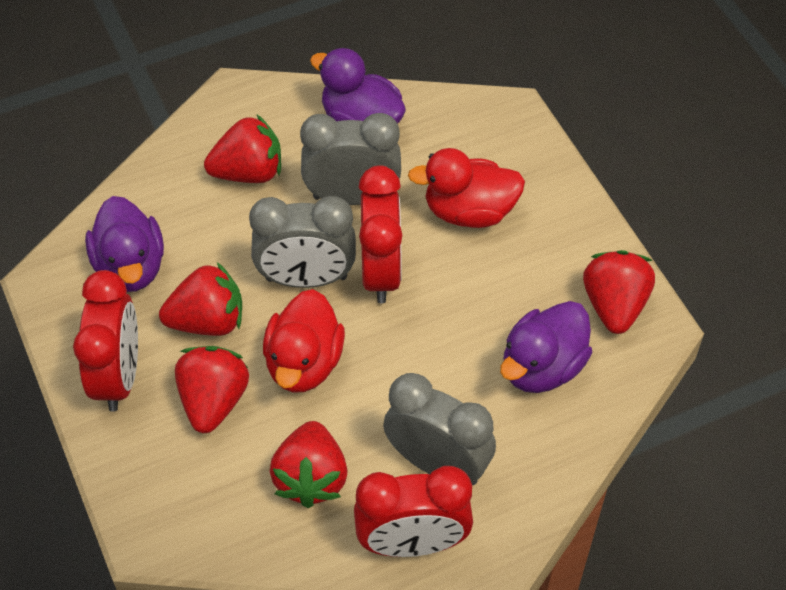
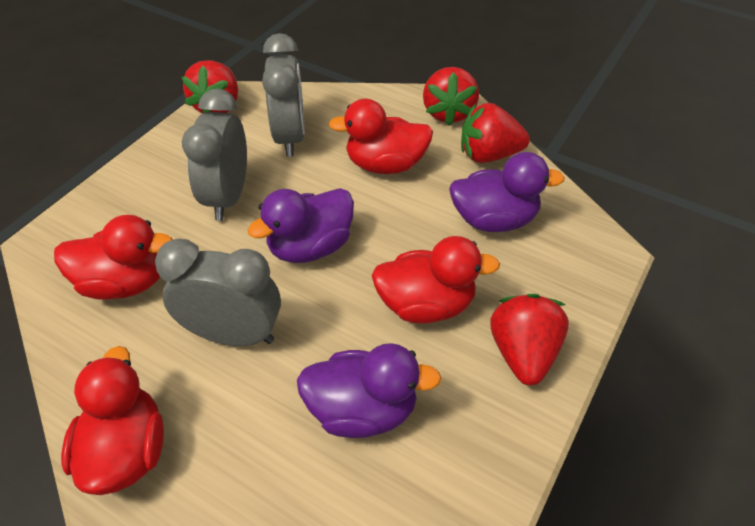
red clock: [73,270,138,412] [354,466,473,557] [359,165,402,303] = 3 -> none = 0
red duck: [263,289,345,392] [408,148,525,228] = 2 -> [54,215,173,300] [61,346,164,495] [329,99,433,174] [372,236,500,324] = 4
red strawberry: [159,262,242,336] [175,346,249,433] [204,115,281,183] [269,421,348,508] [583,250,655,334] = 5 -> [182,60,238,114] [423,67,479,126] [461,103,530,163] [490,294,569,385] = 4

